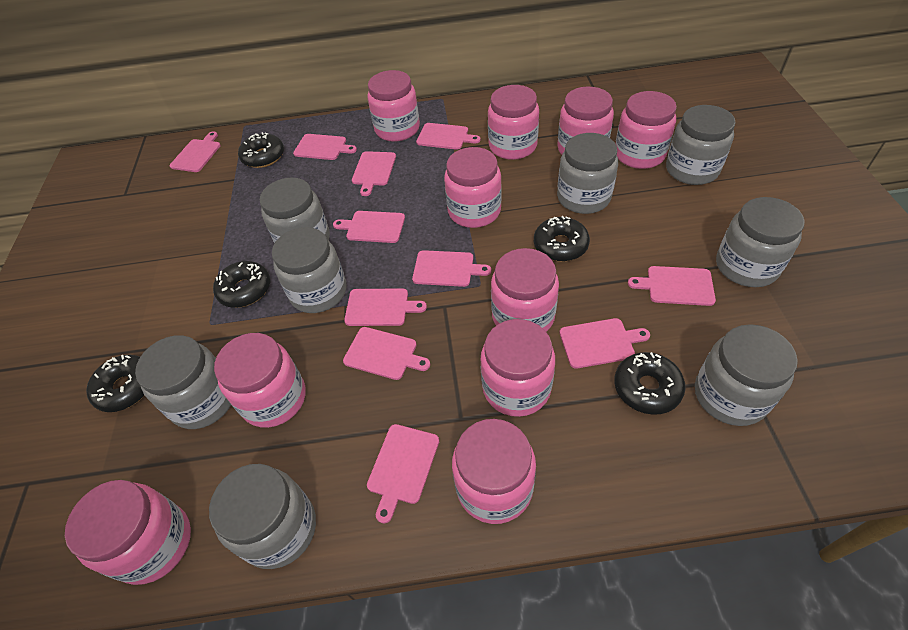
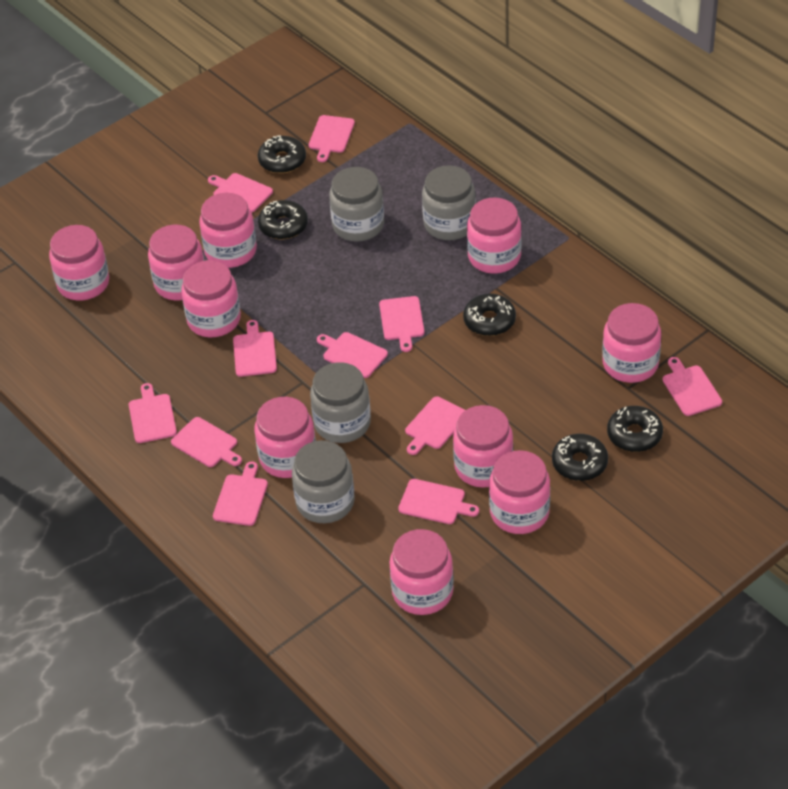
grey jar: [135,335,231,429] [209,464,316,569] [260,178,330,243] [272,227,347,313] [557,133,618,214] [666,105,736,185] [695,324,798,426] [716,197,805,287] = 8 -> [292,441,355,523] [310,362,371,443] [329,167,384,242] [422,165,476,240] = 4

